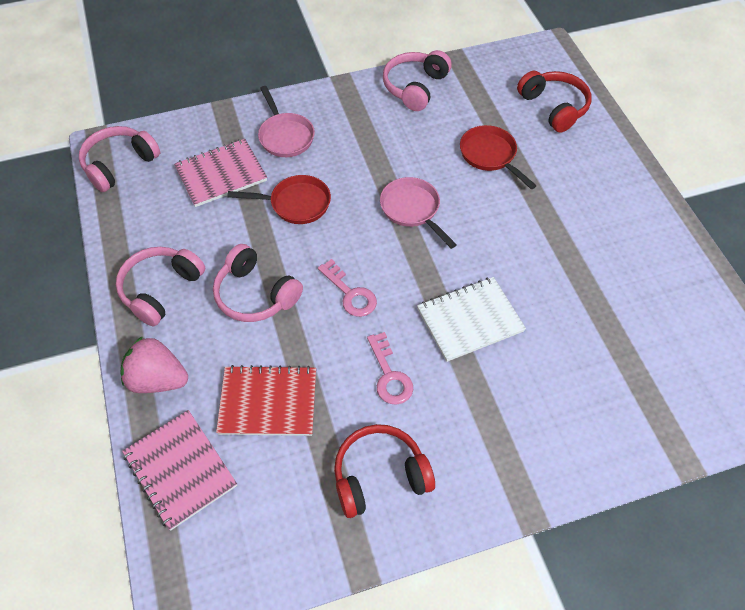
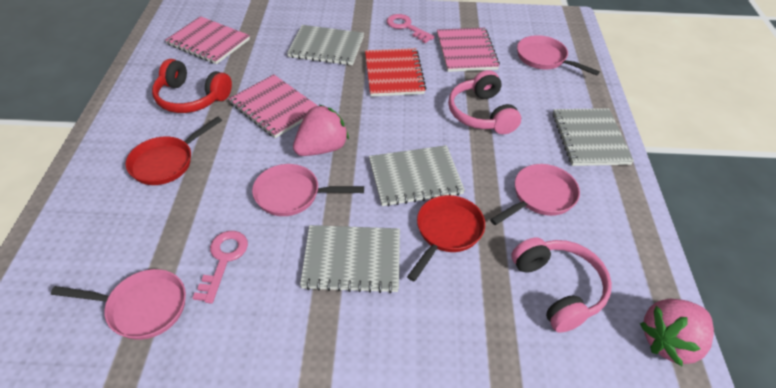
grey notebook: none = 0 -> [287,25,364,65] [300,225,400,293] [369,145,465,206] [552,108,634,166] = 4
pink headphones: [79,126,160,192] [116,247,205,326] [213,244,303,322] [383,50,452,111] = 4 -> [448,70,521,134] [511,238,612,333] = 2
pink notebook: [122,410,237,531] [174,139,267,207] = 2 -> [165,16,250,64] [228,74,318,138] [437,28,500,72] = 3
pink pan: [258,86,315,157] [380,177,457,249] = 2 -> [51,269,186,340] [252,164,364,216] [490,164,580,225] [517,35,600,76] = 4
pink strawberry: [120,336,188,393] = 1 -> [293,105,349,156] [640,299,714,366] = 2
red headphones: [334,424,435,518] [517,71,592,133] = 2 -> [152,59,232,113] = 1
white notebook: [417,277,526,362] = 1 -> none = 0

